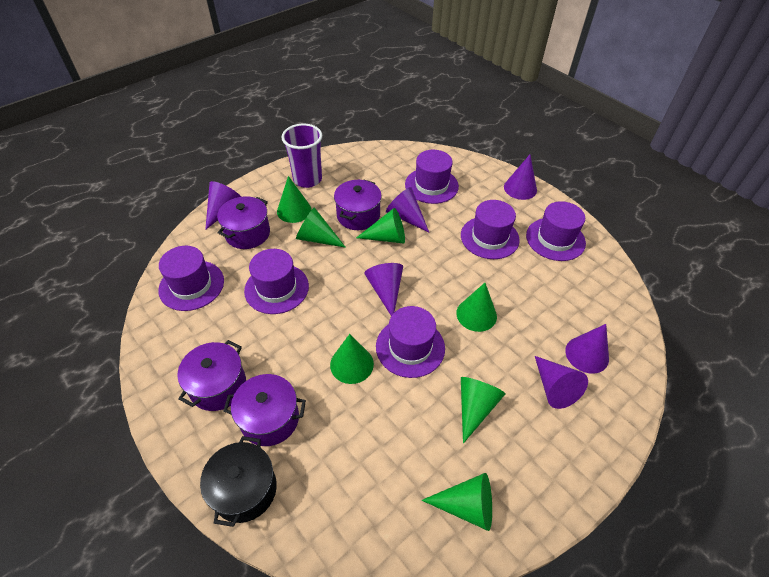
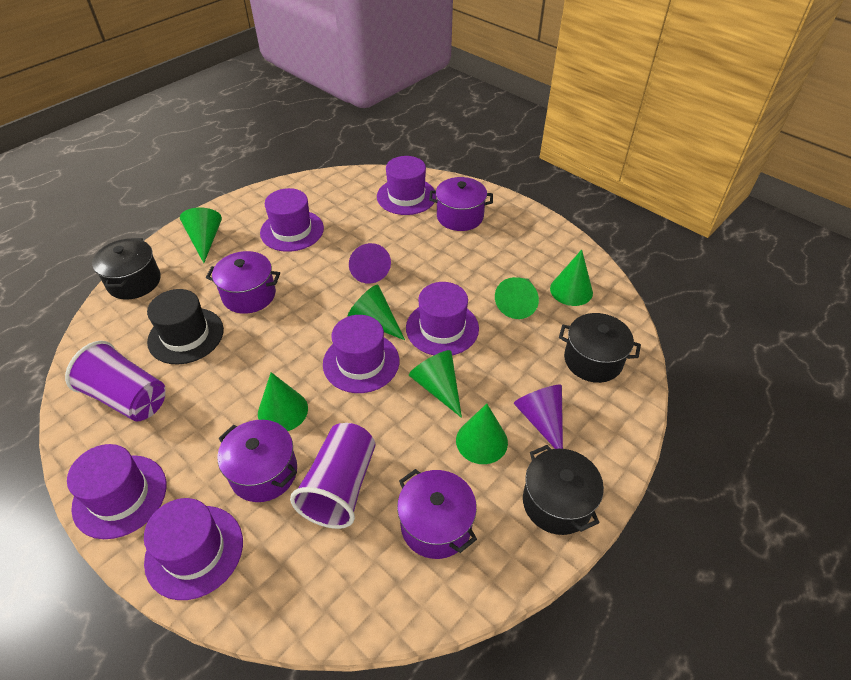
black hat: none = 0 -> [147,289,224,364] = 1
black pot: [200,436,277,527] = 1 -> [92,238,161,300] [523,445,604,535] [559,313,641,383] = 3
purple cone: [205,181,241,230] [364,263,403,316] [386,187,429,232] [504,155,537,200] [535,356,588,409] [565,324,609,374] = 6 -> [349,243,391,284] [514,384,563,449] = 2
purple cup: [281,124,322,188] = 1 -> [65,341,166,421] [290,423,375,529] = 2

